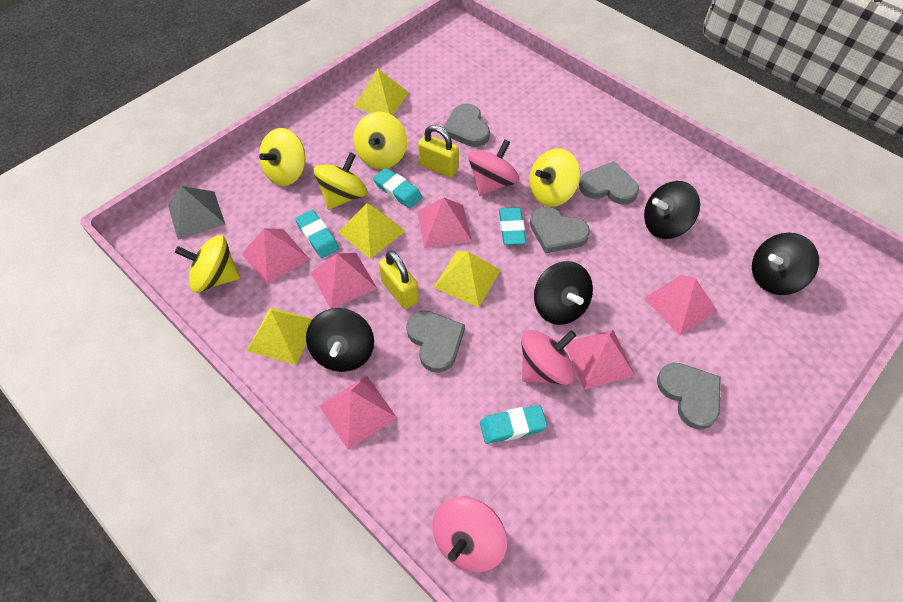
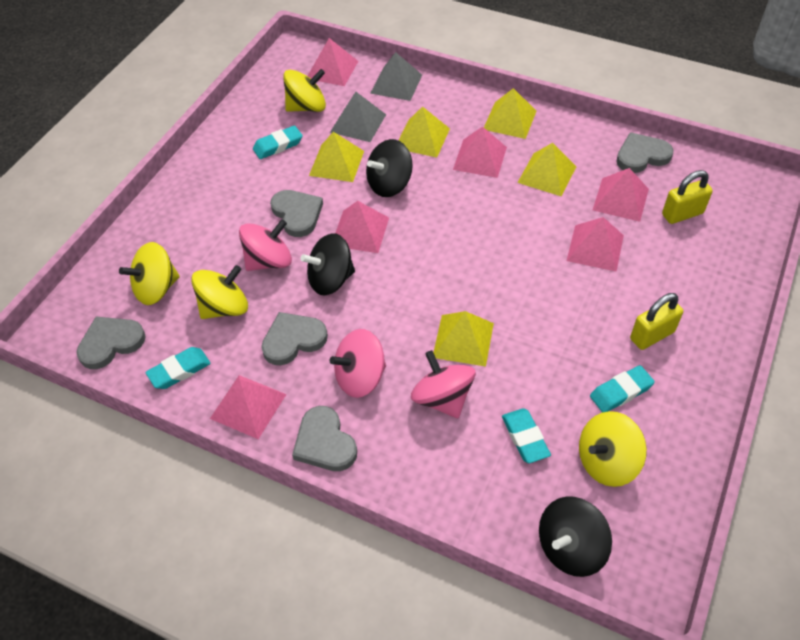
black spinning top: [306,308,374,372] [534,261,593,325] [644,181,700,239] [752,233,819,295] = 4 -> [301,233,355,295] [366,139,413,197] [539,497,612,577] = 3
grey pyramid: [168,186,225,240] = 1 -> [330,92,386,142] [370,52,422,101] = 2
yellow pyramid: [247,307,312,365] [338,203,405,259] [354,68,409,115] [433,251,501,308] = 4 -> [309,132,364,182] [398,106,450,158] [433,311,494,367] [484,88,536,139] [517,143,577,197] = 5
yellow spinning top: [175,235,240,293] [259,128,305,186] [313,152,368,210] [354,112,407,169] [529,148,580,207] = 5 -> [119,242,180,305] [191,265,248,319] [283,69,326,112] [579,411,647,487] = 4

